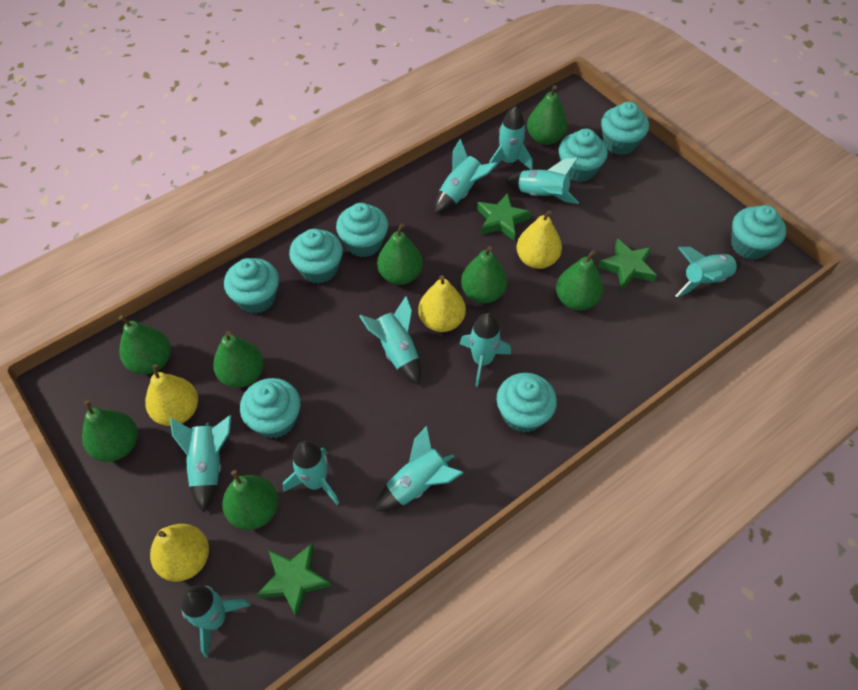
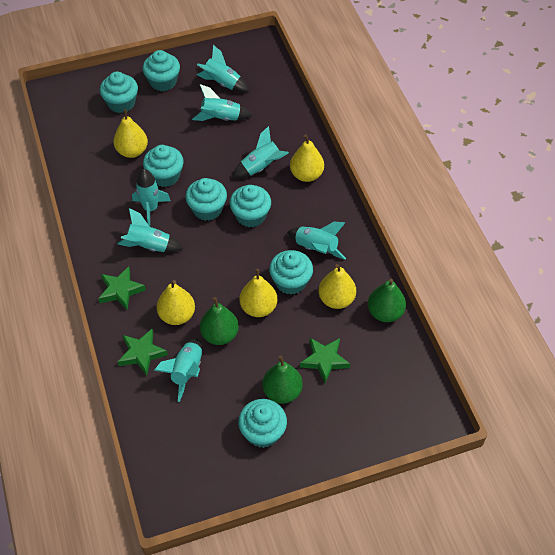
green pear: [82,400,138,462] [119,315,171,374] [213,331,264,388] [222,470,278,530] [377,223,423,285] [461,246,507,303] [527,85,568,145] [556,250,603,311] = 8 -> [200,297,239,345] [262,356,303,404] [368,279,406,322] = 3
turquoise cupcake: [224,258,279,313] [240,378,300,438] [289,229,343,283] [336,203,388,257] [497,373,557,433] [559,129,608,182] [601,102,649,155] [731,205,786,260] = 8 -> [100,72,138,113] [142,50,180,91] [143,145,184,187] [185,178,227,221] [230,185,271,227] [238,399,287,448] [269,250,313,295] = 7
turquoise rocket: [170,415,231,513] [181,585,251,658] [283,441,339,505] [359,296,421,385] [375,426,463,511] [434,139,498,214] [460,313,511,387] [489,106,533,170] [505,158,579,204] [675,247,741,297] = 10 -> [117,208,184,252] [132,169,171,226] [154,338,202,402] [192,84,253,121] [197,45,250,93] [232,126,289,179] [287,222,346,260] = 7
yellow pear: [145,364,198,426] [150,524,209,582] [418,275,466,332] [517,210,562,269] = 4 -> [114,109,148,158] [157,280,195,325] [239,269,278,317] [290,134,324,182] [318,264,356,309] = 5

